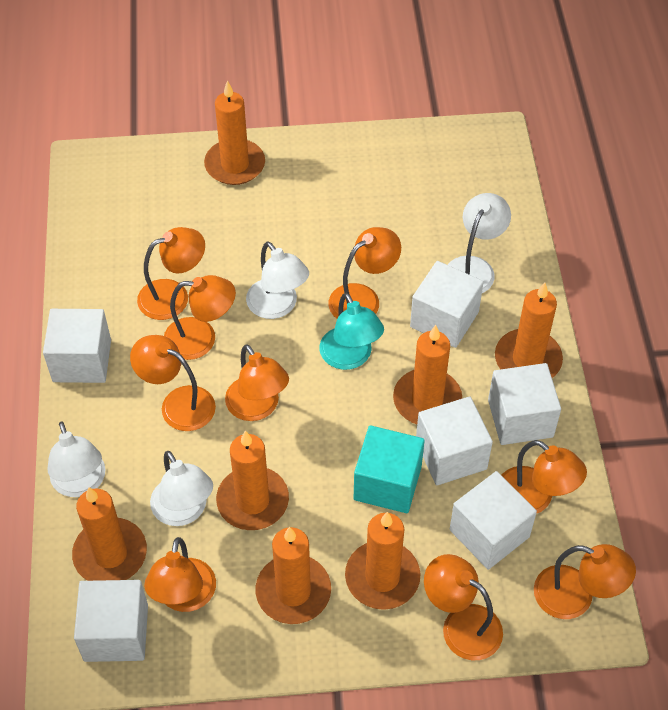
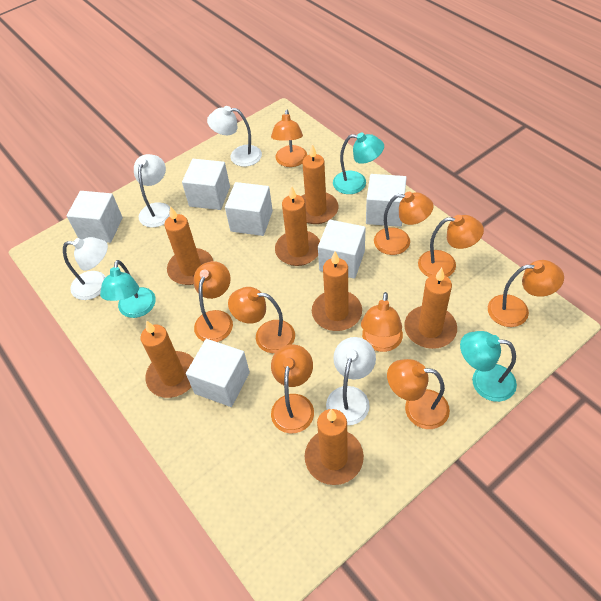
turquoise cube: [354,425,425,513] = 1 -> none = 0
turquoise lamp: [319,293,384,370] = 1 -> [100,260,156,318] [333,132,384,194] [460,331,517,402] = 3

